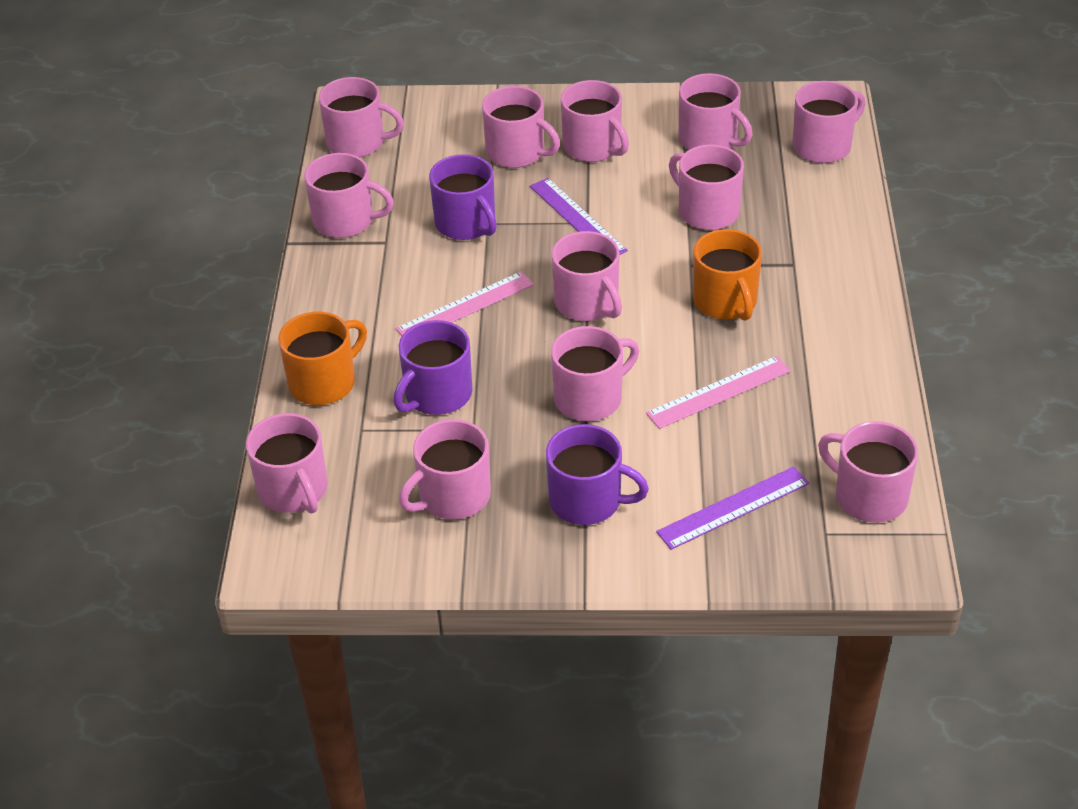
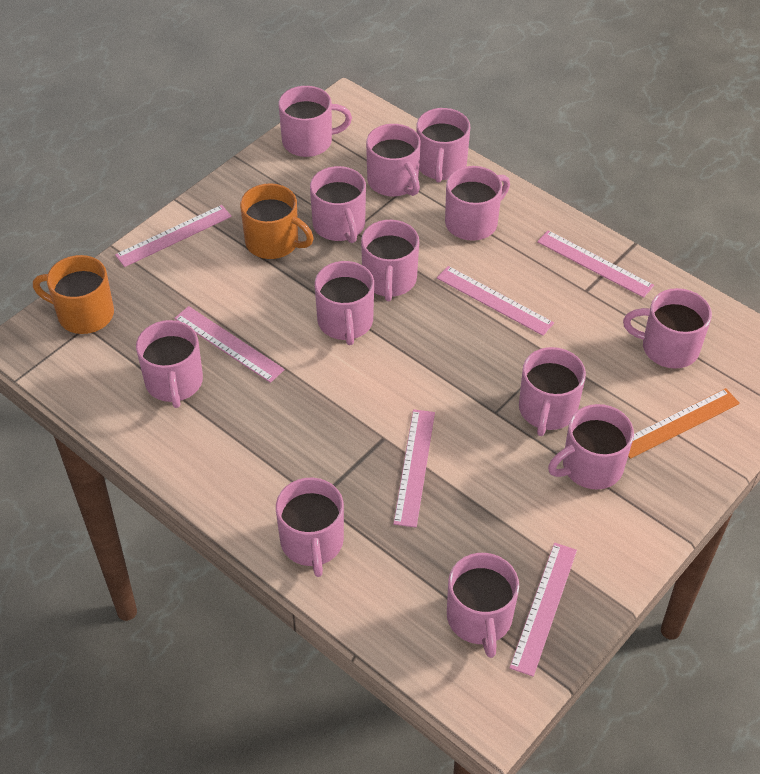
orange ruler: none = 0 -> [628,388,740,459] = 1
pink mug: [246,413,328,514] [304,153,394,238] [319,77,404,158] [399,419,491,519] [482,86,560,168] [551,326,639,421] [552,231,622,321] [561,80,629,162] [669,145,744,230] [679,73,753,150] [792,81,866,163] [818,421,918,523] = 12 -> [136,320,203,408] [276,478,344,577] [279,86,352,157] [310,166,366,243] [315,261,374,345] [361,220,419,301] [366,124,421,197] [417,108,470,183] [445,166,510,241] [447,553,519,658] [519,347,586,436] [548,404,634,489] [623,288,712,369] = 13
pink ruler: [396,272,534,336] [646,356,791,429] = 2 -> [115,205,232,267] [174,306,285,383] [393,409,435,528] [437,266,554,336] [509,543,577,677] [537,230,654,298] = 6
purple mug: [393,320,472,415] [429,154,497,240] [546,424,649,525] = 3 -> none = 0
purple ruler: [530,178,628,255] [656,466,809,550] = 2 -> none = 0

